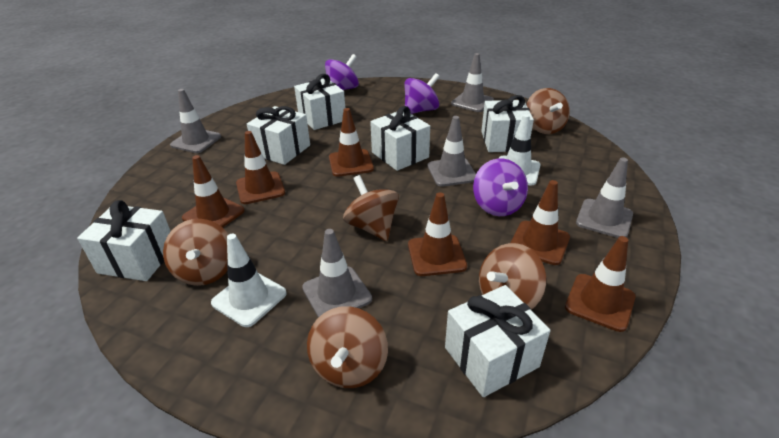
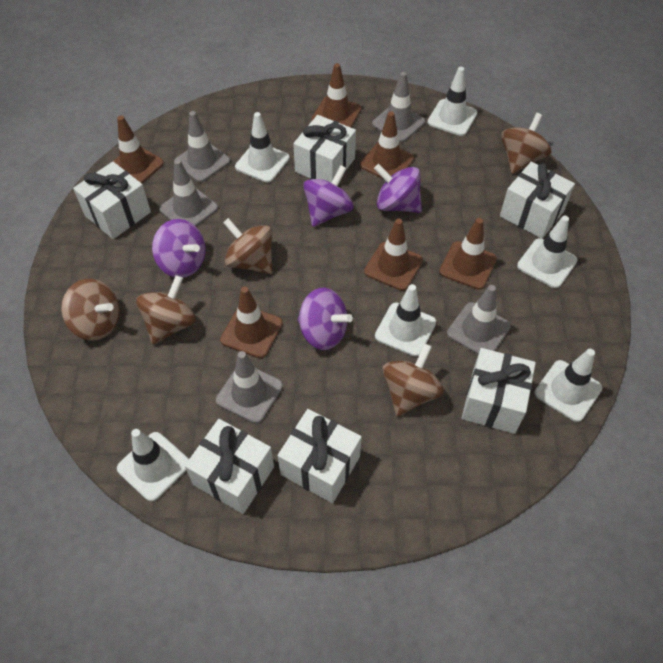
purple spinning top: [325,54,359,90] [404,73,440,114] [473,158,528,216] = 3 -> [152,219,206,278] [297,288,353,350] [303,165,354,227] [374,164,422,213] = 4
white traffic cone: [211,234,287,327] [498,114,540,186] = 2 -> [117,429,189,502] [235,112,290,183] [375,284,436,357] [427,67,477,136] [517,216,577,288] [535,349,602,422] = 6

